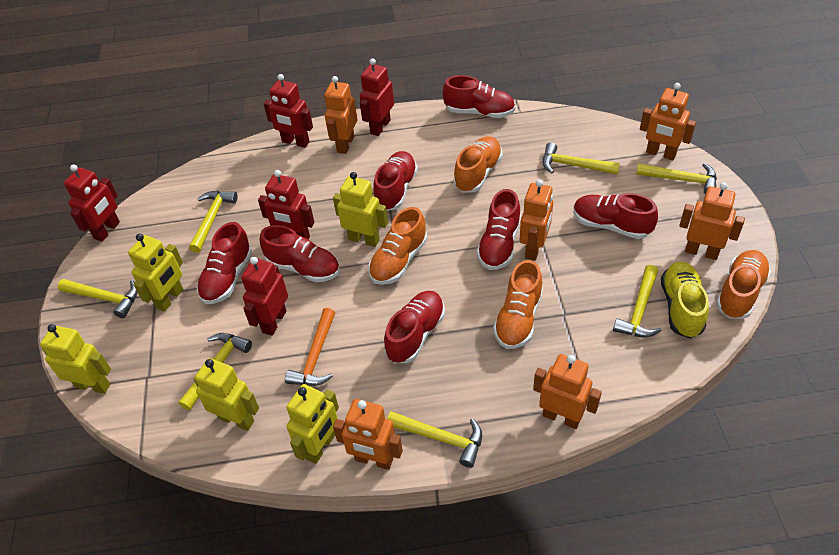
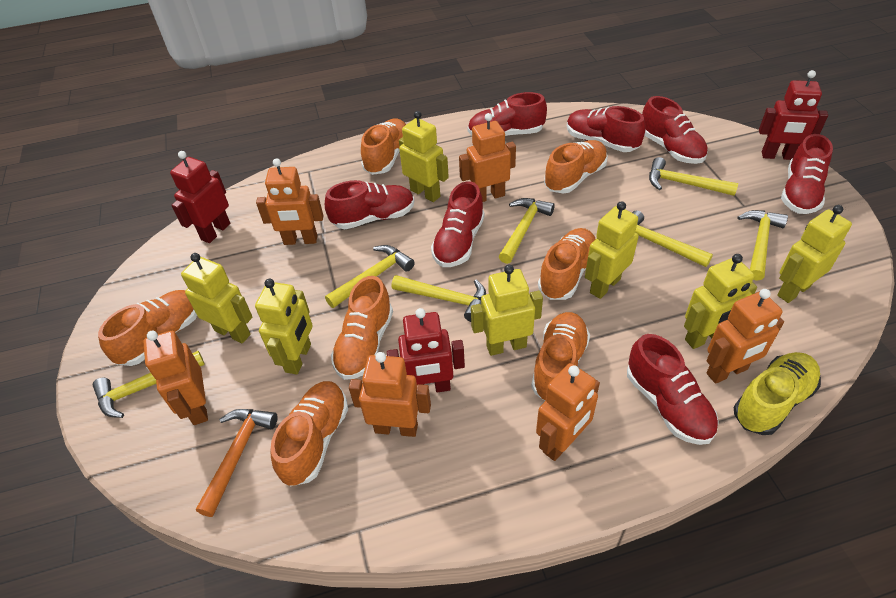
orange shoe: [368,207,427,285] [453,136,503,193] [493,260,543,349] [716,250,771,319] = 4 -> [98,290,197,366] [271,381,348,486] [331,276,393,380] [361,119,406,175] [531,312,590,401] [538,228,595,300] [544,140,608,193] = 7
red robot: [64,164,120,242] [241,257,288,336] [258,170,314,239] [264,74,313,148] [360,58,394,136] = 5 -> [170,151,230,243] [387,308,465,392] [759,70,828,160] = 3
yellow robot: [40,324,111,394] [128,234,183,312] [194,358,259,431] [286,384,339,464] [333,172,388,247] = 5 -> [181,253,252,343] [255,279,313,375] [399,111,449,202] [471,265,543,356] [585,201,639,299] [684,254,757,349] [777,205,852,303] = 7

